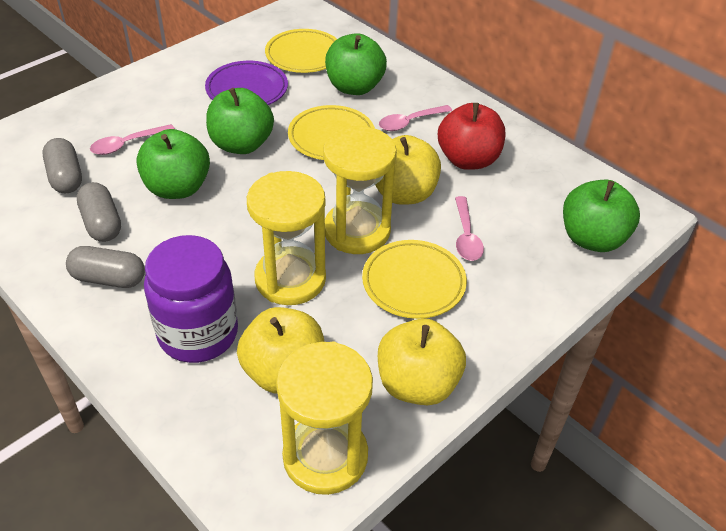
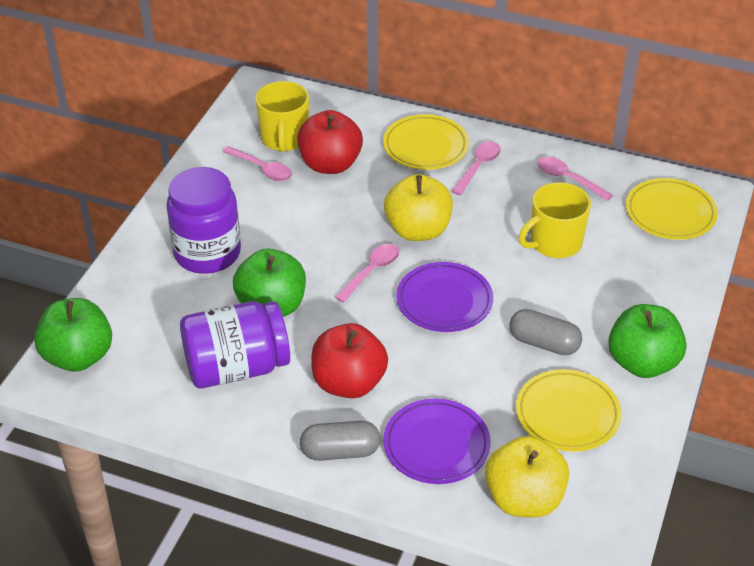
green apple: [136,129,210,199] [206,88,274,154] [325,33,387,95] [563,180,640,252] = 4 -> [34,298,112,372] [233,249,306,317] [608,304,686,378] = 3
grey capsule: [42,138,82,194] [66,246,145,288] [77,182,121,242] = 3 -> [300,420,380,461] [509,309,582,355] = 2
pink spoon: [90,124,175,155] [379,105,452,131] [455,196,484,261] = 3 -> [223,146,292,181] [335,244,399,303] [452,142,501,195] [538,157,613,201] = 4
purple jar: [144,235,238,363] = 1 -> [166,167,241,274] [180,301,290,388] = 2
purple plate: [205,61,288,105] = 1 -> [383,399,491,484] [396,262,493,332] = 2
red apple: [438,103,505,170] = 1 -> [297,110,363,174] [311,323,388,398] = 2
yellow apple: [237,307,324,393] [375,135,441,205] [378,318,466,405] = 3 -> [384,174,453,241] [485,436,569,517] = 2
yellow hourglass: [247,171,326,305] [276,341,373,495] [323,126,397,254] = 3 -> none = 0
yellow mug: none = 0 -> [255,81,309,152] [519,182,591,258] = 2

